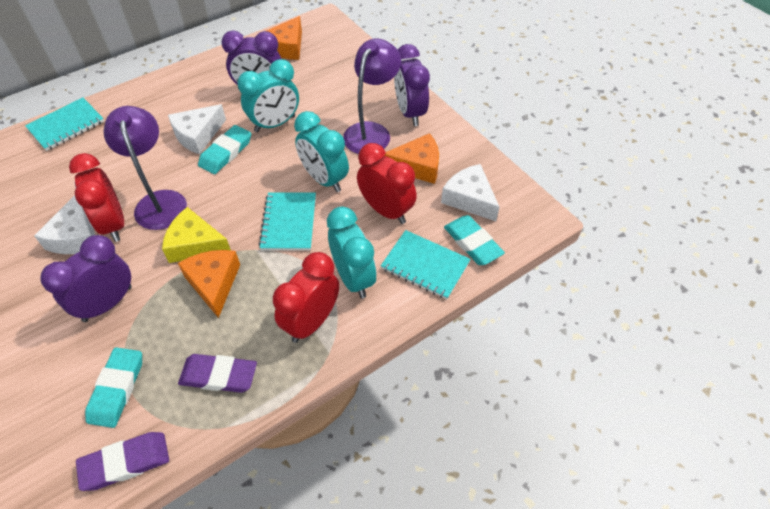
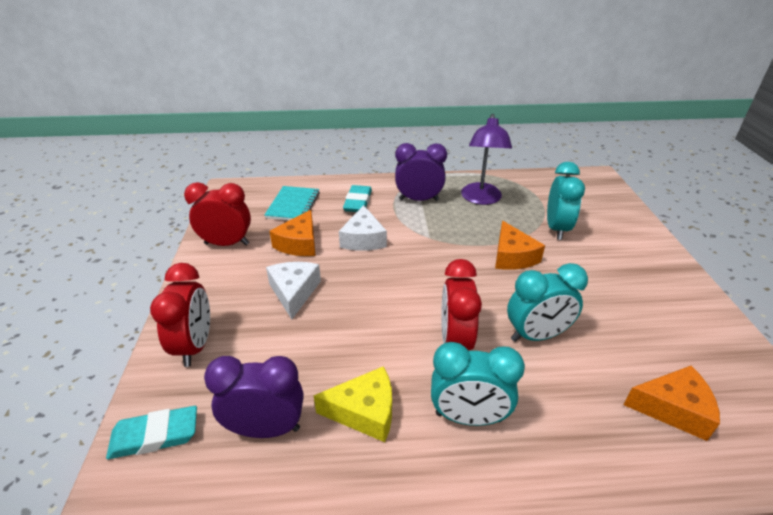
purple clock: [40,235,132,322] [221,30,281,89] [394,44,430,126] = 3 -> [204,356,304,438] [395,143,447,201] = 2
purple eraser: [76,432,169,491] [178,354,257,393] = 2 -> none = 0
purple lamp: [104,106,187,230] [343,38,401,154] = 2 -> [461,114,512,205] = 1
turquoise eraser: [85,347,142,428] [198,125,251,174] [444,215,505,265] = 3 -> [106,406,197,459] [343,185,372,212] = 2
turquoise notebook: [25,98,104,151] [259,193,316,250] [381,230,471,299] = 3 -> [264,186,320,220] = 1
white cheese: [34,195,95,254] [168,104,226,154] [441,164,499,221] = 3 -> [266,262,321,319] [339,205,387,251] = 2

